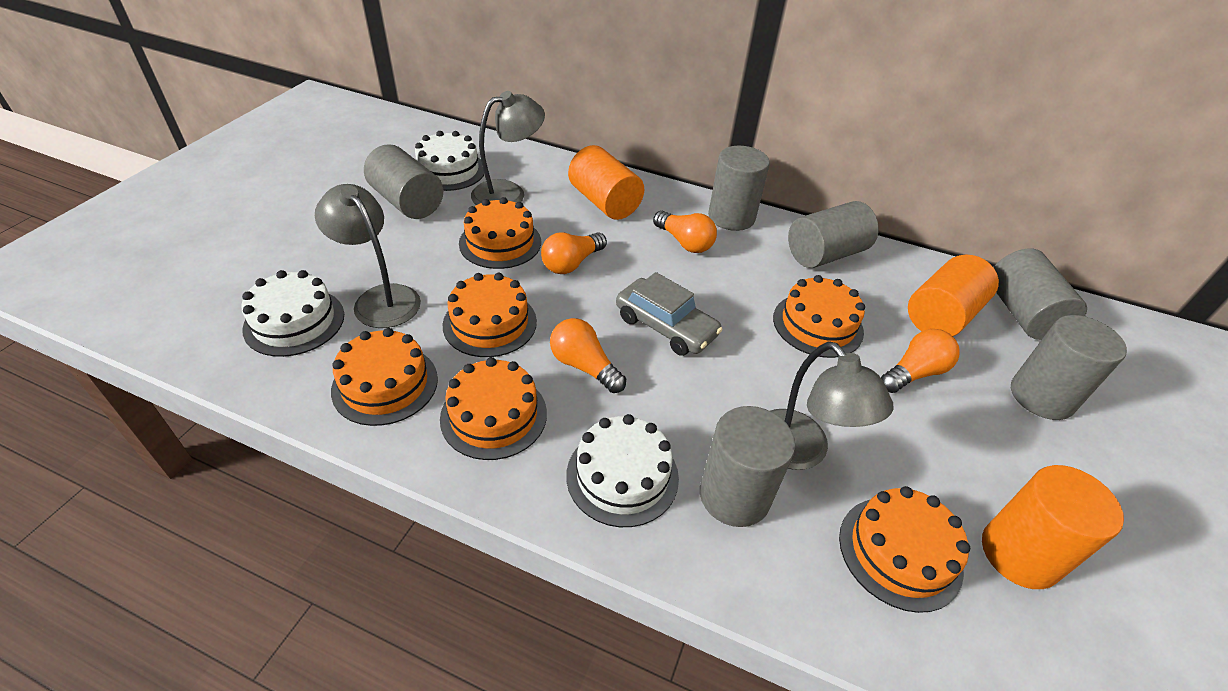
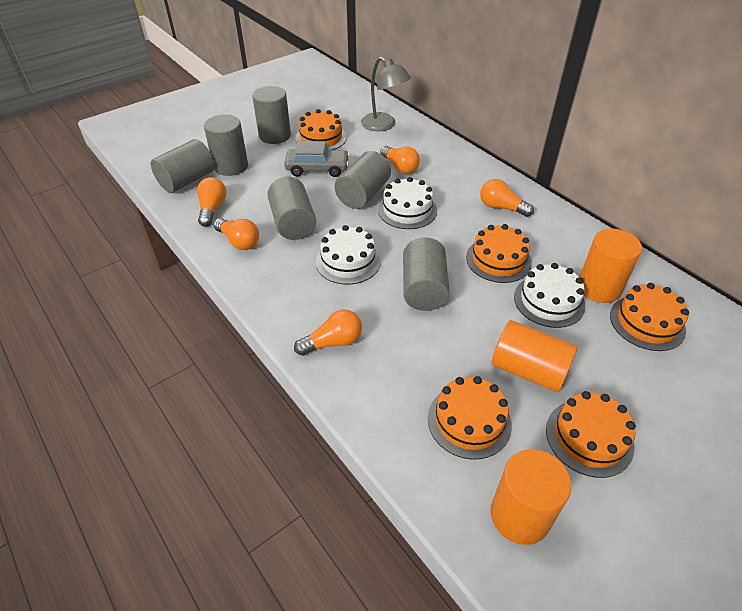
grey lamp: [315,184,421,328] [471,91,545,205] [771,342,894,470] = 3 -> [361,57,411,131] = 1
orange cake: [331,328,438,426] [440,357,547,460] [442,273,537,357] [459,197,541,269] [773,275,865,358] [839,486,970,613] = 6 -> [296,109,347,150] [428,376,512,460] [466,224,532,283] [546,391,636,478] [610,283,689,351] = 5
orange light bulb: [541,232,607,274] [550,318,626,393] [653,211,717,253] [881,329,960,393] = 4 -> [197,177,227,227] [213,218,259,250] [294,309,362,356] [380,146,420,174] [480,179,534,217] = 5

